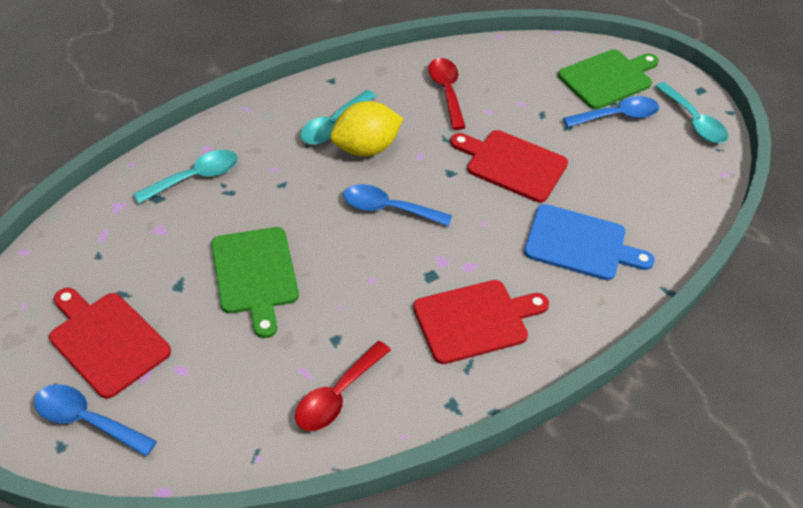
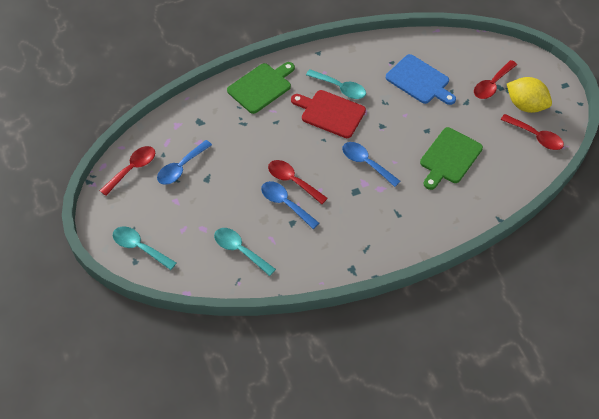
red cutting board: [49,288,171,399] [413,280,549,364] [450,130,568,203] = 3 -> [291,90,366,138] = 1
red spoon: [295,341,391,431] [428,58,466,130] = 2 -> [100,146,155,196] [268,160,328,204] [474,60,517,99] [500,114,564,150] = 4

